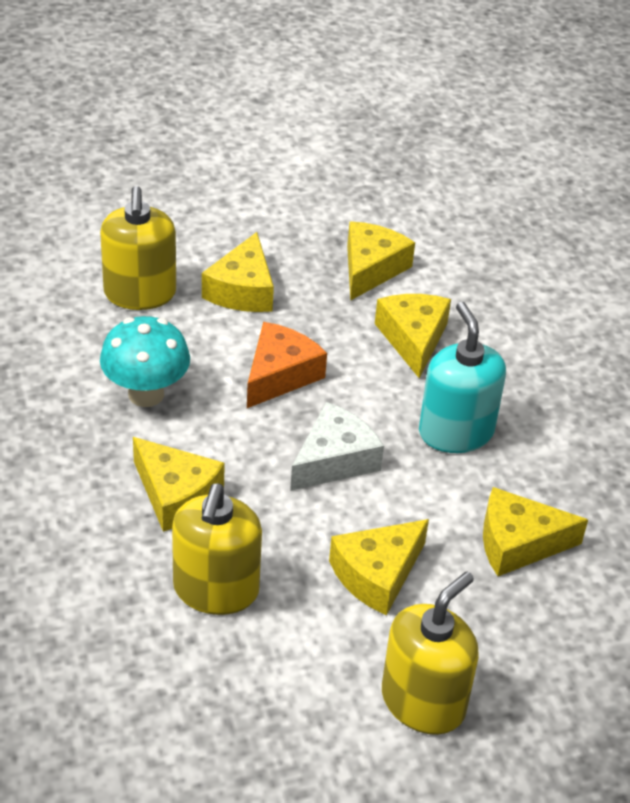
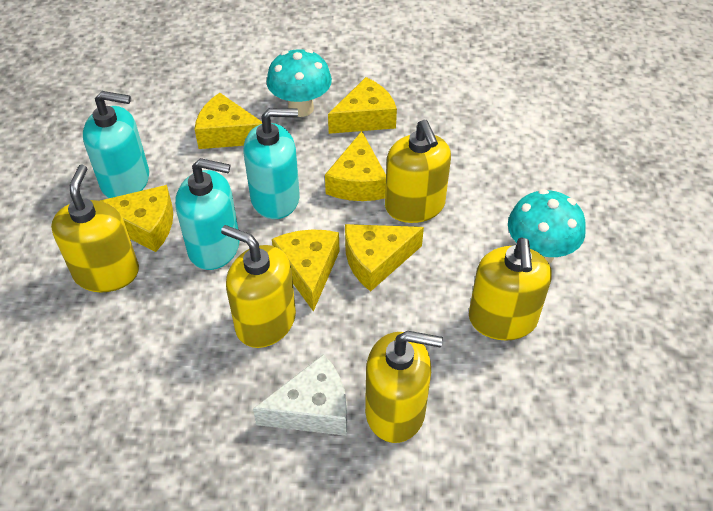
orange cheese: [247,322,327,408] = 1 -> none = 0
turquoise mushroom: [100,316,190,407] = 1 -> [267,49,332,117] [508,189,586,264] = 2
turquoise soap dispenser: [419,302,506,453] = 1 -> [83,91,149,198] [175,158,240,270] [243,108,300,219] = 3
yellow soap dispenser: [100,186,176,310] [172,483,262,615] [382,572,479,735] = 3 -> [51,164,139,292] [221,225,296,348] [365,331,443,443] [385,120,451,223] [469,237,552,341] = 5

